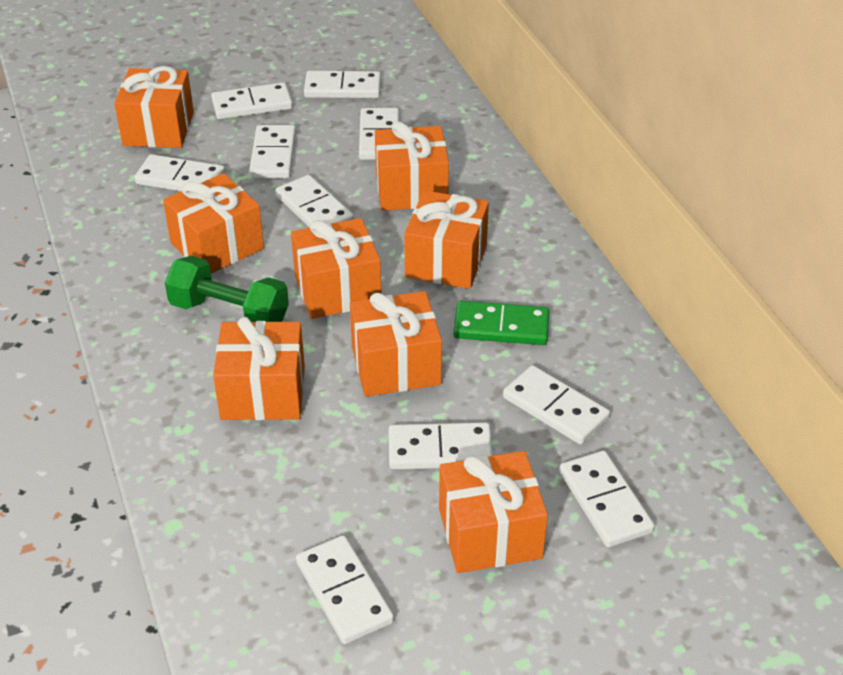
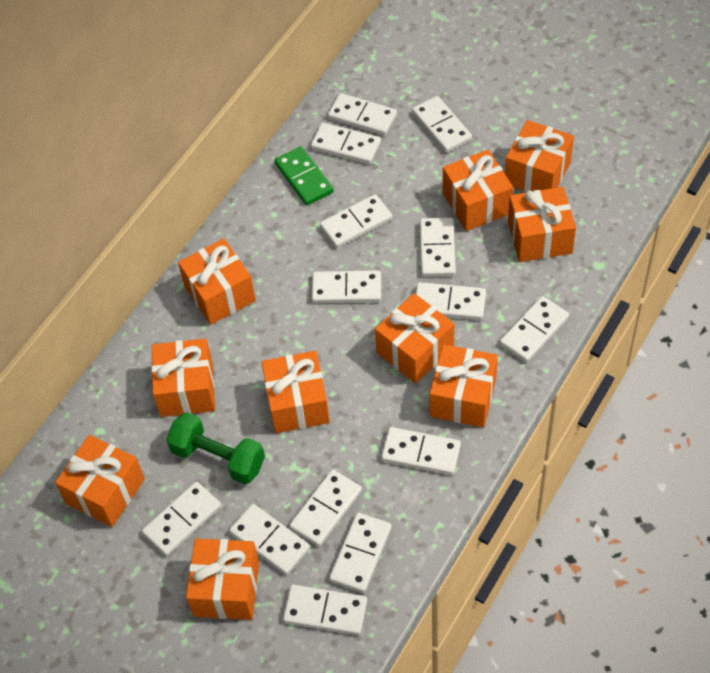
orange gift: [114,66,194,148] [163,173,264,273] [213,317,305,420] [291,218,382,319] [350,291,442,397] [375,121,449,211] [404,190,489,289] [439,451,548,573] = 8 -> [55,435,145,527] [151,339,215,417] [178,238,256,325] [186,539,259,620] [262,351,330,433] [375,293,454,384] [430,344,498,428] [443,150,513,231] [505,120,574,192] [508,187,576,262] = 10
white domino: [134,154,225,191] [211,82,293,120] [249,125,296,179] [275,175,354,228] [296,535,394,644] [304,71,381,98] [359,108,399,160] [388,422,493,469] [503,365,610,445] [559,451,655,547] = 10 -> [142,482,221,556] [229,504,310,575] [283,585,367,635] [289,469,362,547] [311,123,381,164] [311,270,381,303] [320,194,393,248] [328,93,397,136] [329,513,392,593] [381,427,461,475] [412,96,472,153] [415,282,486,320] [420,217,456,277] [500,296,569,362] = 14

